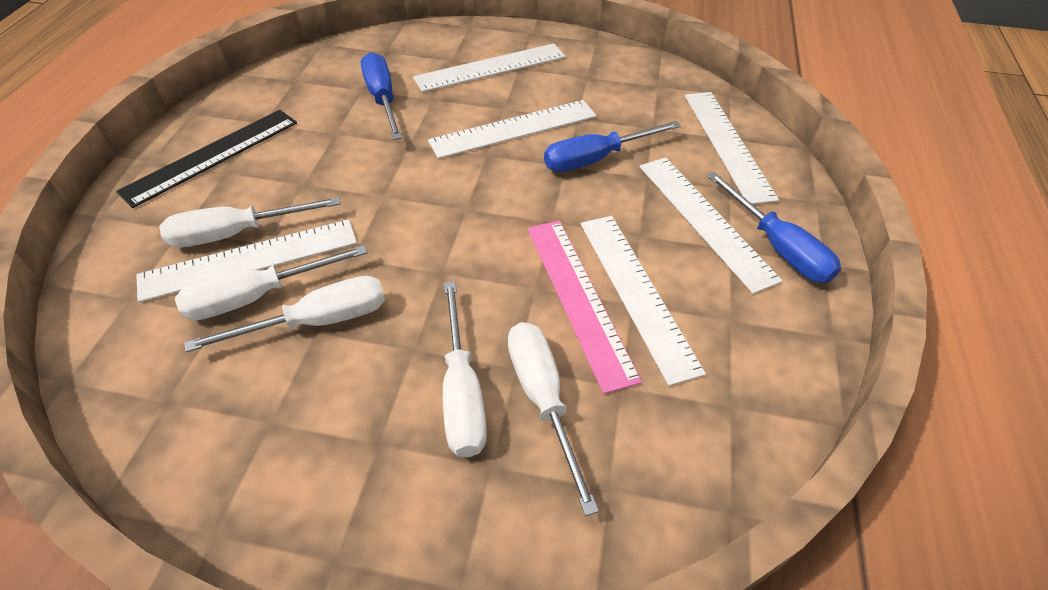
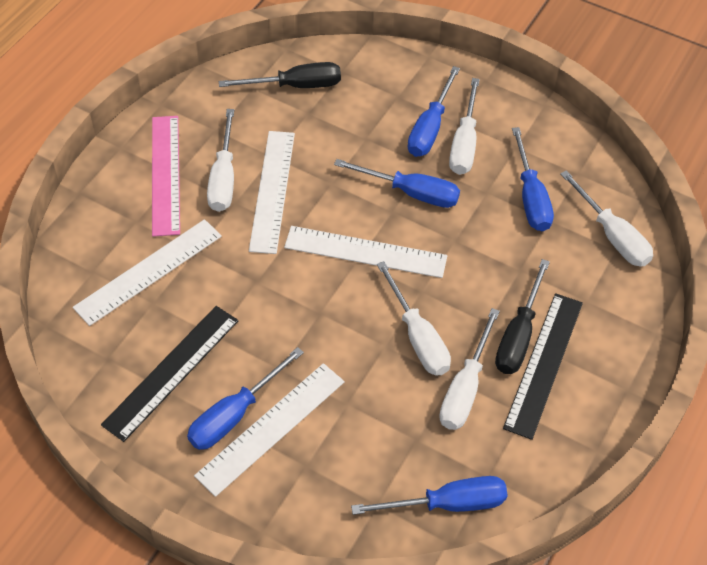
black ruler: [116,110,297,208] = 1 -> [101,306,238,442] [503,293,583,440] = 2
black screwdriver: none = 0 -> [219,62,341,88] [495,259,550,374] = 2
blue screwdriver: [361,52,402,140] [544,121,681,172] [707,172,841,283] = 3 -> [187,347,304,450] [334,159,460,208] [351,476,507,515] [408,66,460,157] [512,127,554,231] = 5
white ruler: [136,219,357,302] [413,43,566,92] [428,100,596,159] [581,216,706,386] [640,157,783,294] [685,92,779,204] = 6 -> [73,219,222,326] [194,363,345,497] [249,131,295,254] [284,226,447,278] = 4

